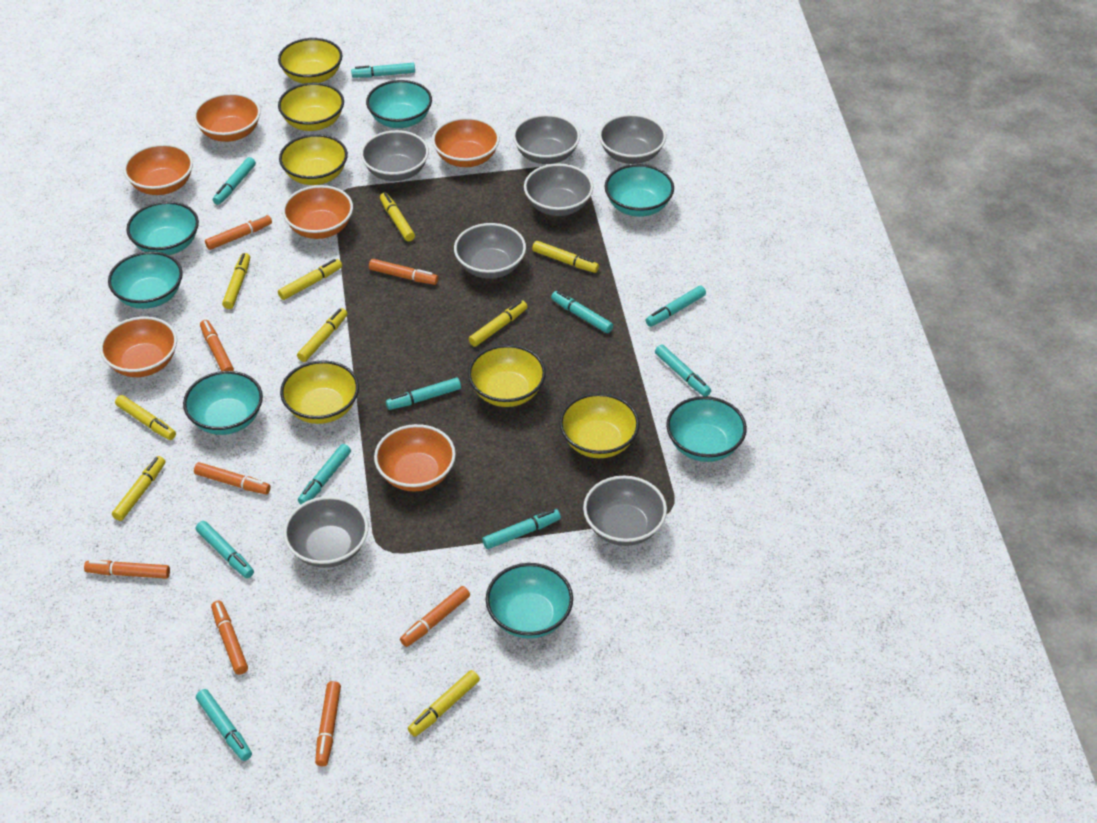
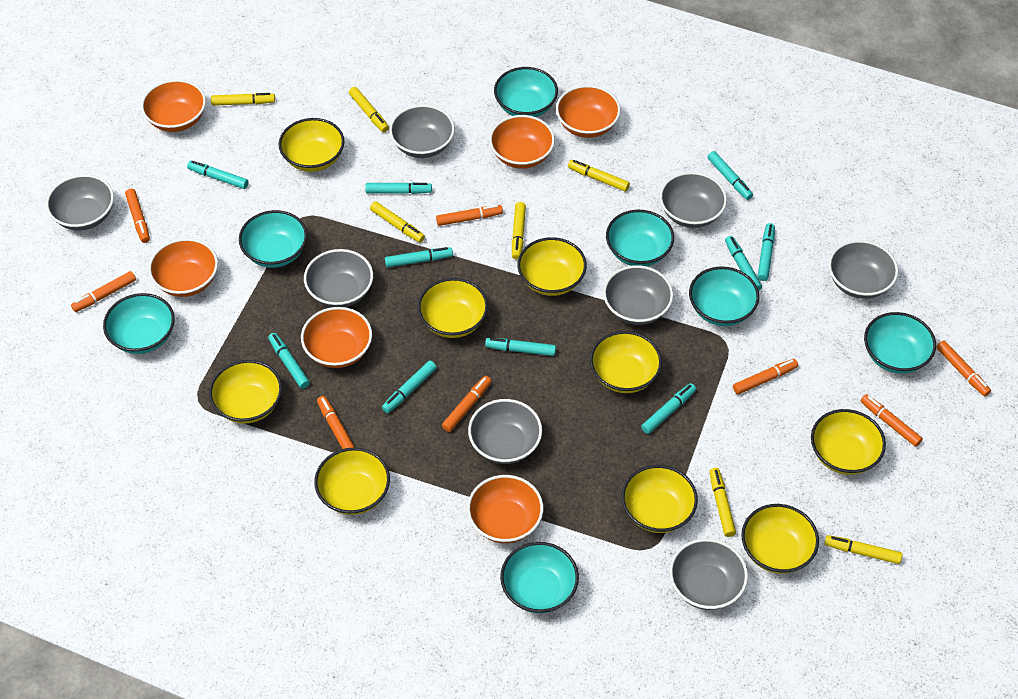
grey bowl: [283,496,368,568] [361,130,429,181] [454,223,526,279] [513,114,580,164] [524,164,593,216] [583,476,667,546] [599,114,666,164] = 7 -> [46,174,114,231] [304,249,373,307] [389,105,455,158] [468,399,542,464] [603,265,673,325] [660,172,727,228] [669,539,748,610] [828,240,898,299] = 8
yellow bowl: [278,38,342,84] [278,83,344,131] [279,134,348,185] [280,360,359,424] [468,345,546,407] [559,393,639,458] = 6 -> [209,360,282,424] [279,118,344,172] [314,447,390,515] [418,278,488,338] [517,237,587,296] [590,331,662,393] [622,465,698,533] [741,504,819,574] [811,409,886,475] = 9
yellow marker: [112,456,165,521] [115,395,176,440] [222,253,250,309] [278,259,342,300] [297,308,348,362] [380,193,415,241] [408,670,480,737] [469,301,528,347] [532,241,599,273] = 9 -> [211,93,275,106] [349,87,389,132] [370,201,425,243] [512,202,526,260] [568,160,630,192] [709,468,736,537] [824,535,902,564] = 7

